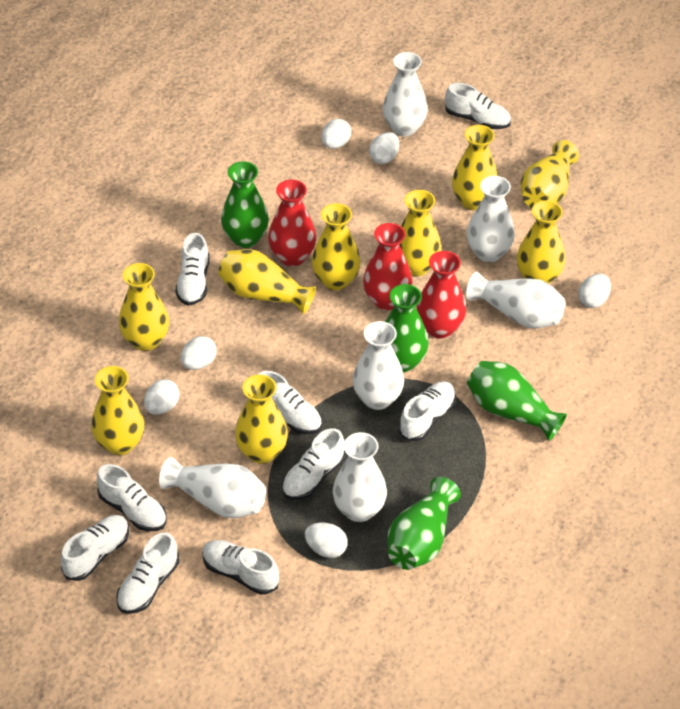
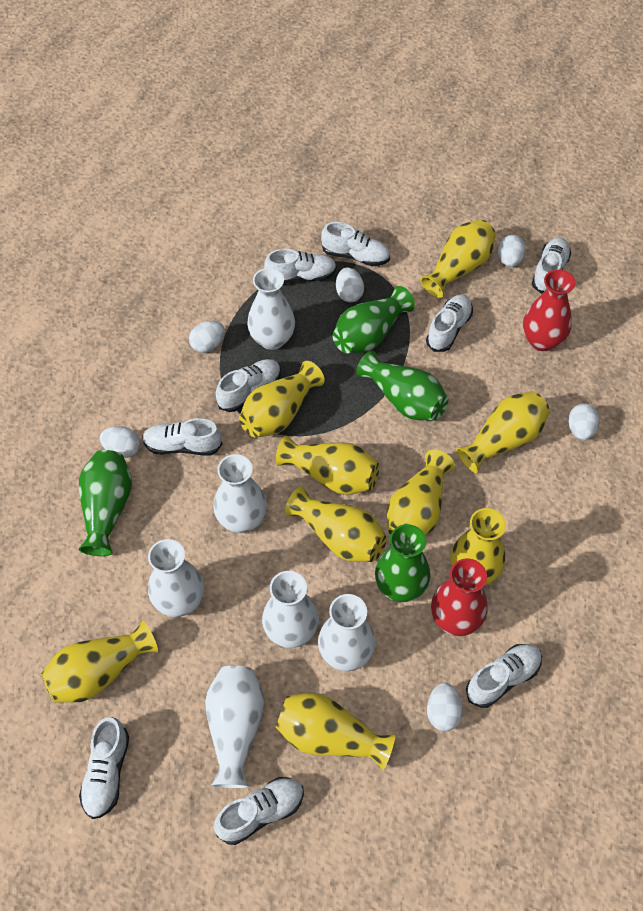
red vase: [268,180,316,266] [363,223,412,310] [416,251,466,339] = 3 -> [431,558,488,636] [523,269,576,351] = 2

